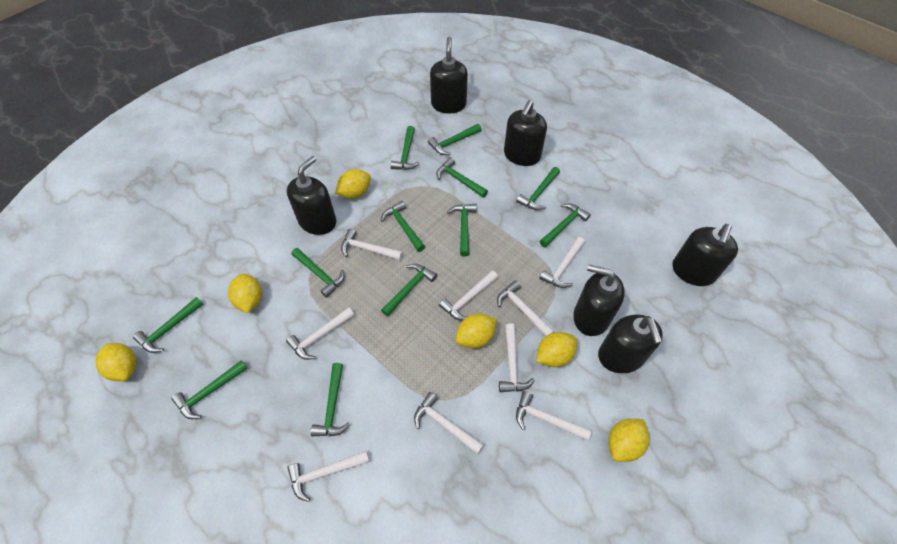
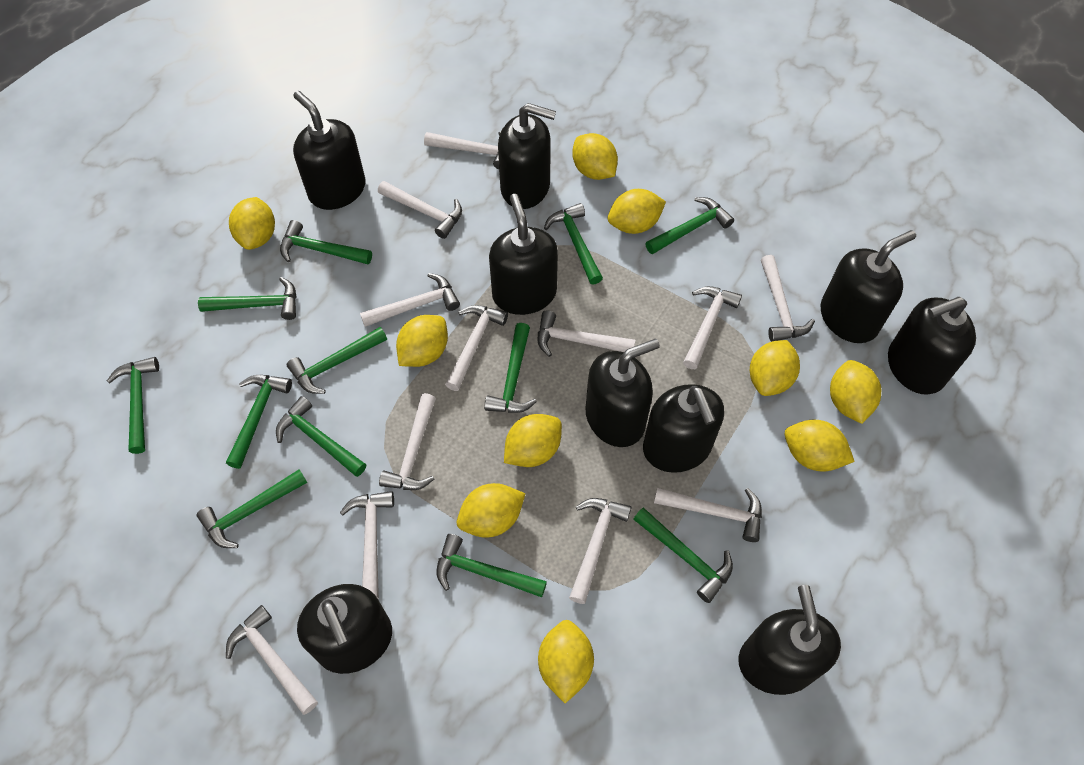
black soap dispenser: [287,156,336,235] [430,36,468,114] [504,100,547,166] [573,265,625,336] [598,315,663,373] [672,224,738,286] = 6 -> [293,91,366,210] [297,584,392,674] [489,194,558,315] [498,103,556,209] [586,339,660,447] [643,384,724,473] [738,585,841,695] [821,230,916,343] [888,297,976,395] = 9
white hammer: [286,307,354,360] [287,451,370,502] [341,229,403,260] [414,392,484,454] [439,270,498,321] [497,280,555,336] [499,324,534,392] [516,391,592,441] [539,237,585,288] = 9 -> [226,605,318,715] [340,491,394,599] [360,273,460,327] [378,181,462,239] [379,393,436,490] [424,131,501,169] [445,305,508,391] [538,310,635,357] [569,498,632,604] [654,488,762,542] [683,286,742,369] [761,255,815,342] = 12
yellow lemon: [95,343,137,381] [228,273,262,313] [335,169,371,199] [456,314,497,348] [536,332,577,367] [608,419,649,462] = 6 -> [229,197,275,250] [396,315,448,367] [457,483,525,538] [504,414,562,467] [538,620,594,703] [572,133,618,180] [608,189,666,234] [750,340,800,396] [785,420,855,471] [830,360,881,424] = 10

